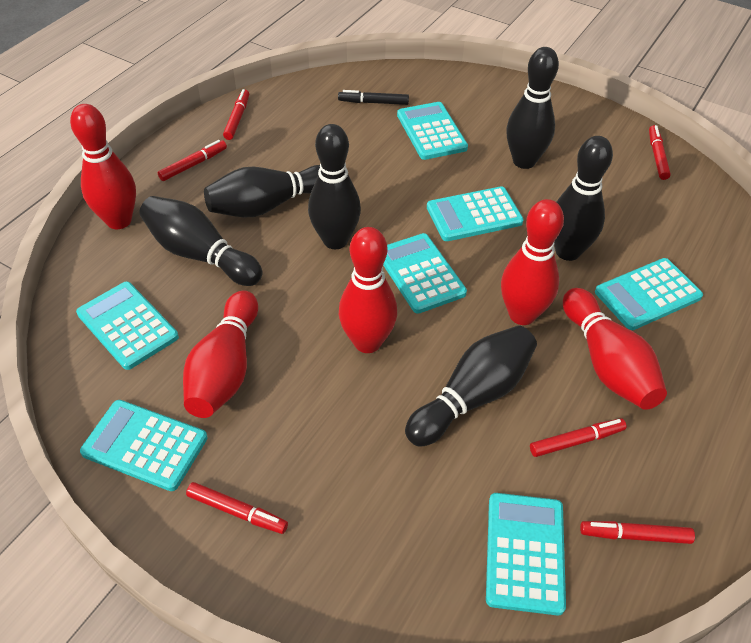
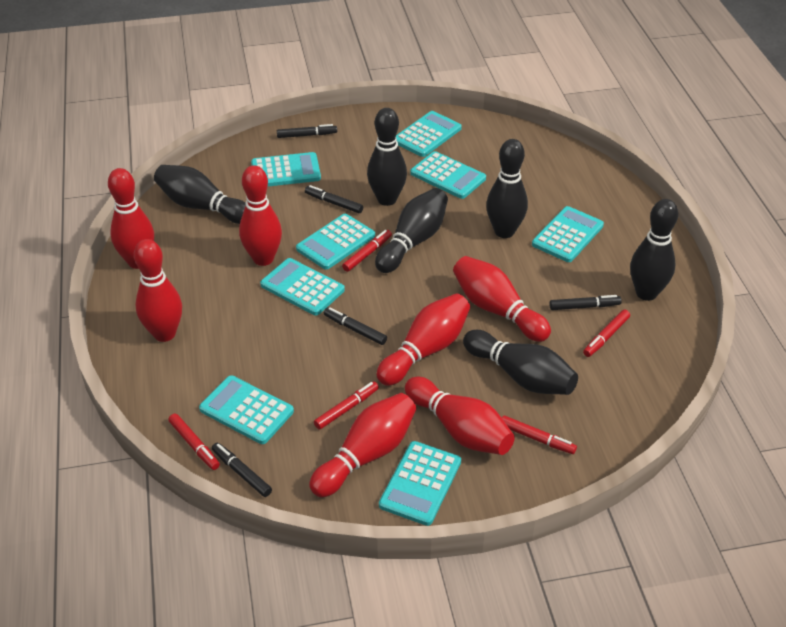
black marker: [338,90,409,105] = 1 -> [212,443,272,497] [277,124,337,138] [305,185,363,213] [324,307,387,345] [549,295,622,310] = 5
red bowling pin: [70,104,136,229] [183,290,258,418] [339,227,397,353] [501,199,564,325] [563,288,667,410] = 5 -> [108,168,154,269] [134,239,182,342] [239,165,282,266] [309,393,416,497] [377,294,470,386] [405,377,515,455] [453,256,551,342] = 7
red marker: [158,140,227,181] [186,482,288,534] [223,89,249,140] [530,418,627,457] [580,521,695,544] [649,125,671,180] = 6 -> [168,413,220,470] [314,381,379,430] [342,230,392,272] [502,415,577,454] [583,310,630,357] = 5
turquoise calculator: [76,282,179,370] [80,400,208,491] [383,233,467,314] [397,102,468,160] [427,186,524,241] [486,493,566,616] [595,258,703,330] = 7 -> [199,375,294,444] [251,152,321,186] [260,258,345,316] [296,214,375,270] [379,441,461,526] [396,111,462,157] [410,151,486,199] [532,206,604,262] = 8

